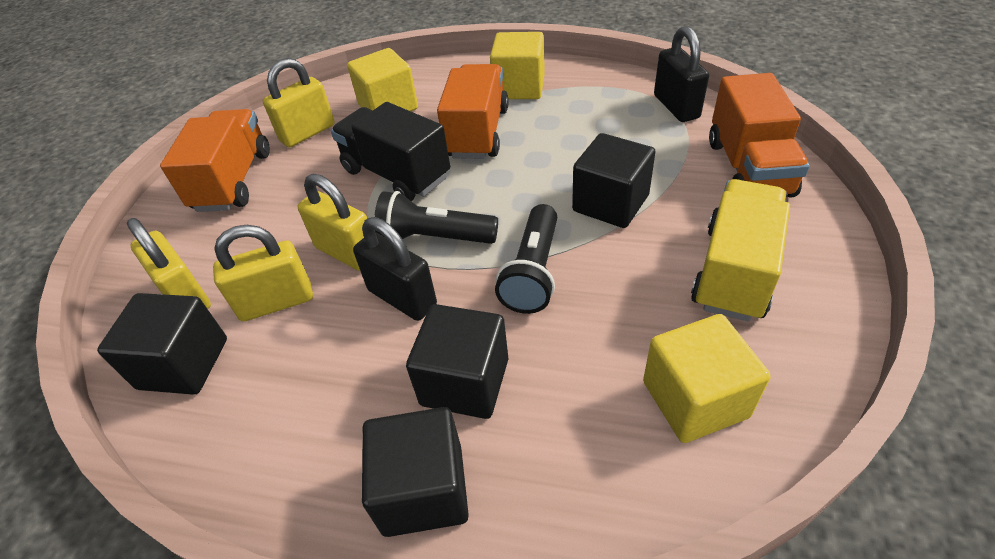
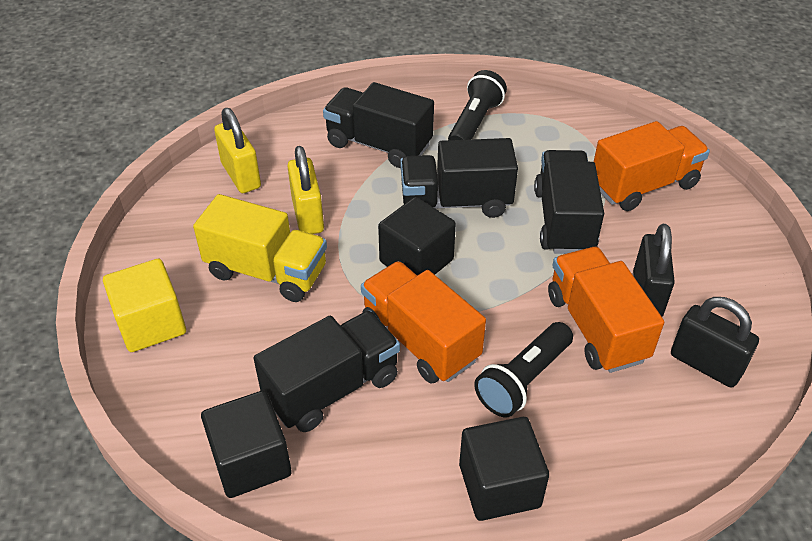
black cube: [97,293,227,395] [362,407,469,537] [406,304,508,419] [572,133,656,228] = 4 -> [201,390,292,498] [378,197,456,276] [459,417,549,521] = 3
black truck: [331,102,450,201] = 1 -> [253,310,400,432] [323,82,434,168] [401,138,518,218] [534,150,604,254] = 4
yellow cube: [347,48,418,111] [490,32,545,99] [643,314,771,443] = 3 -> [103,258,186,352] = 1
yellow padlock: [127,218,211,309] [213,225,313,322] [263,58,335,147] [298,174,367,271] = 4 -> [214,108,261,193] [287,146,324,234] = 2

